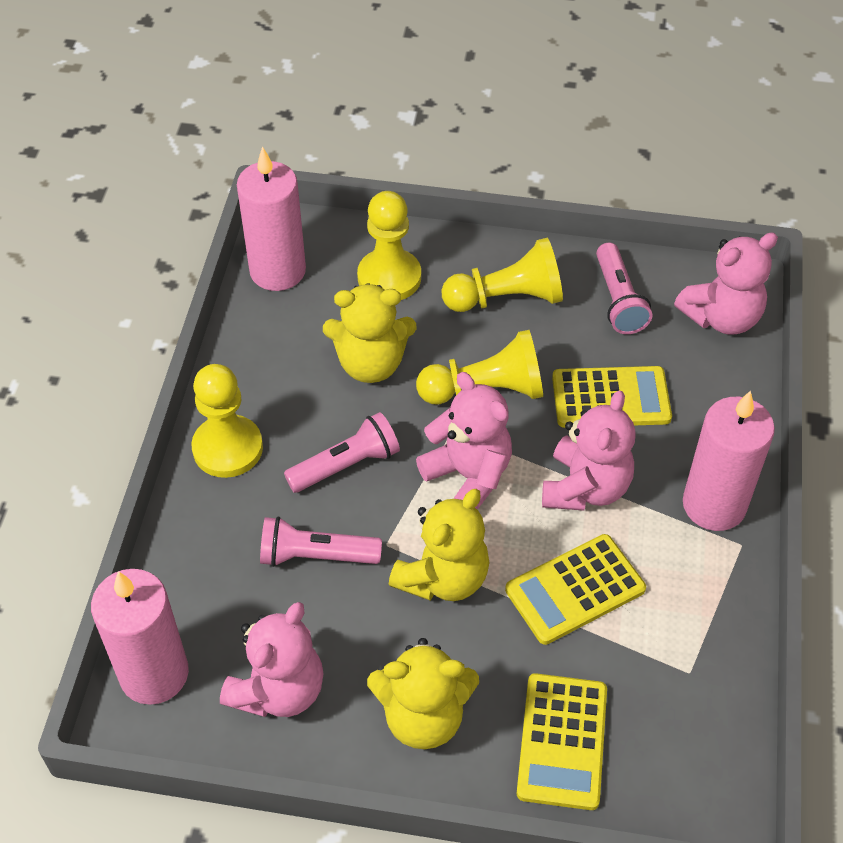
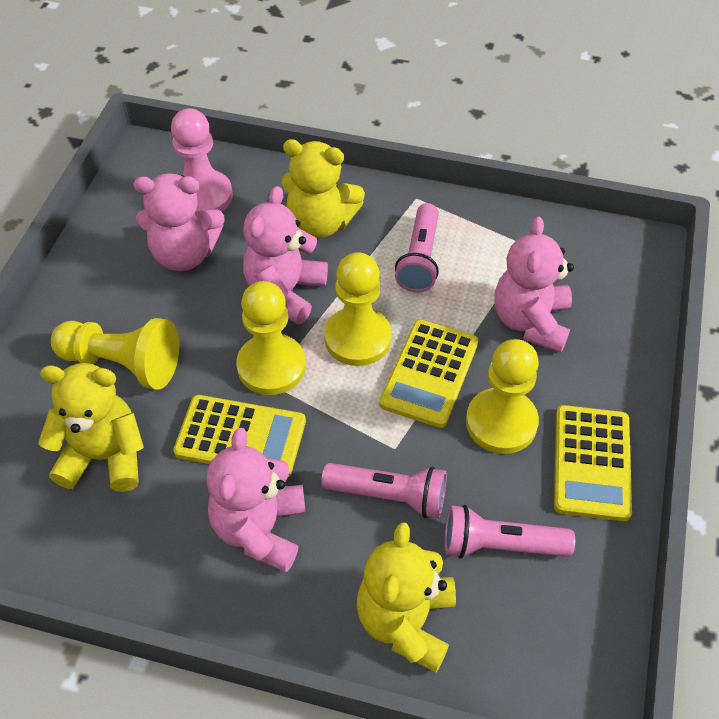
pink candle: [91,569,189,705] [237,146,306,291] [683,391,775,531] = 3 -> none = 0
pink pawn: none = 0 -> [171,108,233,212] = 1

